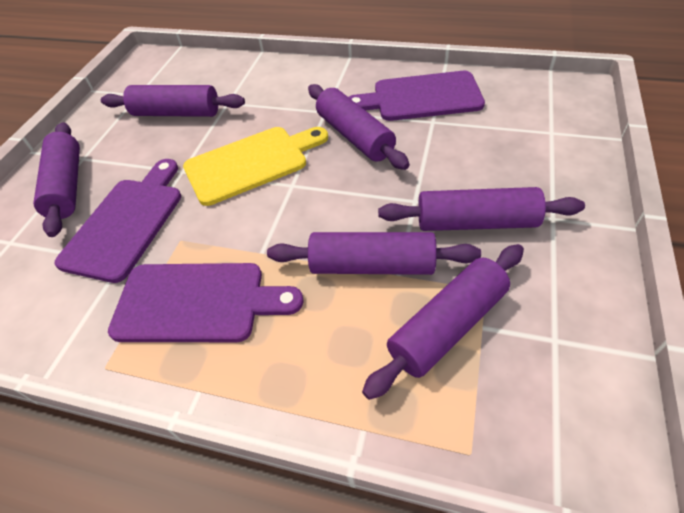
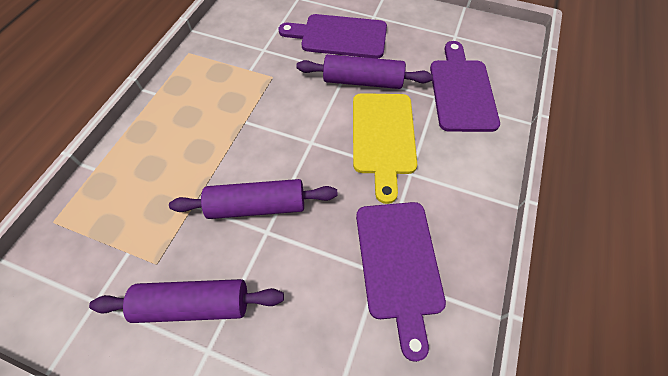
purple rolling pin: [33,122,80,237] [101,85,245,117] [267,232,481,275] [308,84,410,170] [362,244,524,400] [378,187,585,231] = 6 -> [89,279,284,323] [169,179,338,219] [296,54,433,89] = 3

